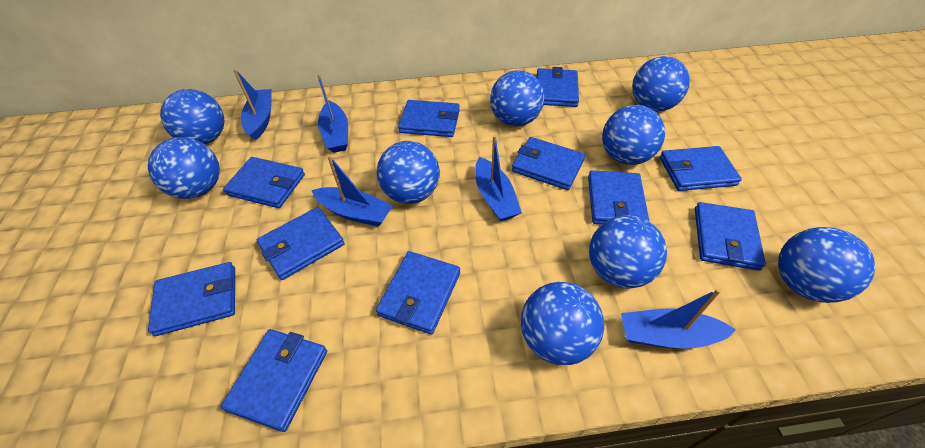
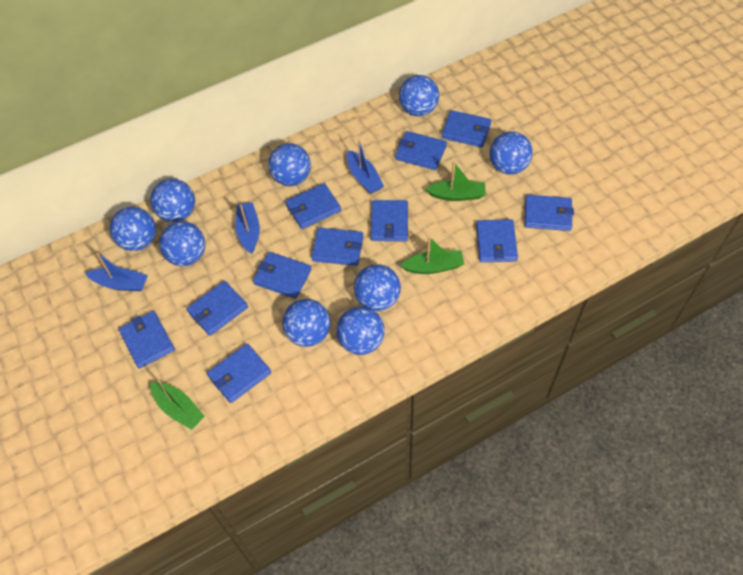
blue boat: [233,69,272,140] [311,155,393,226] [317,74,348,153] [475,135,522,221] [621,288,736,349] = 5 -> [85,253,148,291] [235,202,260,254] [347,140,384,194] = 3
green boat: none = 0 -> [150,380,205,430] [400,237,464,274] [425,162,486,201] = 3

